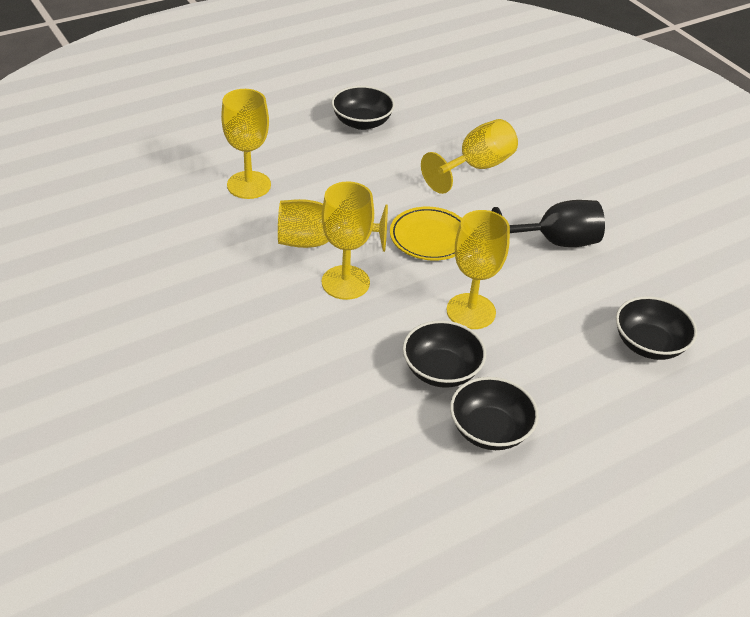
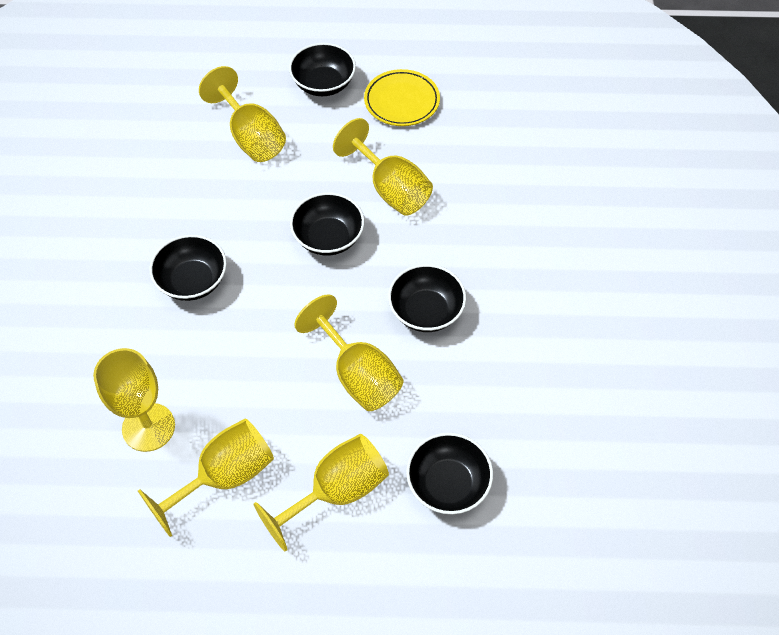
black bowl: [331,86,395,130] [403,320,486,388] [450,377,539,450] [616,296,697,360] = 4 -> [149,235,227,301] [289,43,356,96] [290,192,364,256] [388,264,466,332] [406,432,493,514] = 5
black goblet: [491,200,605,247] = 1 -> none = 0
yellow goblet: [221,89,271,199] [278,199,388,252] [322,181,374,300] [421,119,518,194] [447,210,510,329] = 5 -> [93,348,175,452] [138,418,274,537] [199,66,286,162] [254,434,389,551] [294,294,404,411] [333,118,433,216] = 6

